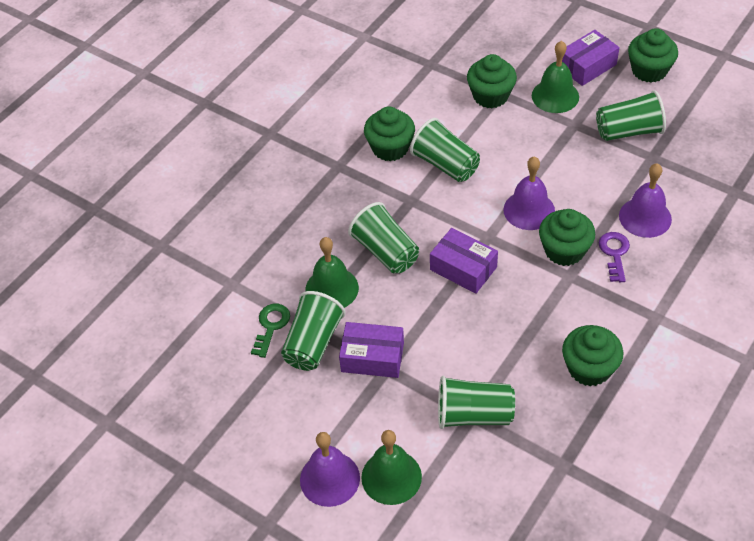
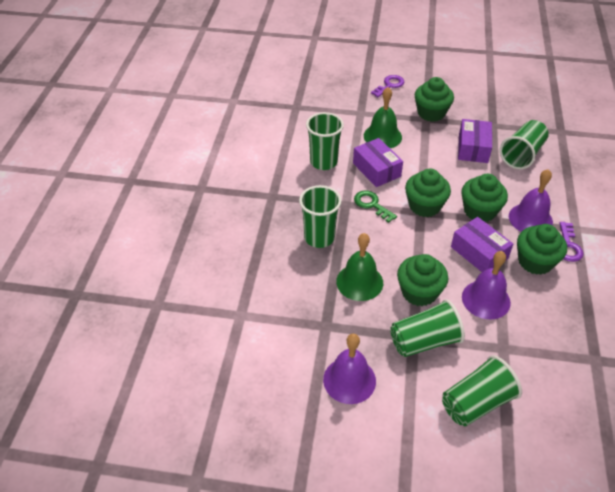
green bell: [305,237,359,308] [361,430,422,505] [532,41,579,113] = 3 -> [336,233,383,301] [364,87,402,148] = 2
purple key: [599,232,630,282] = 1 -> [371,75,404,97] [559,222,584,262] = 2

